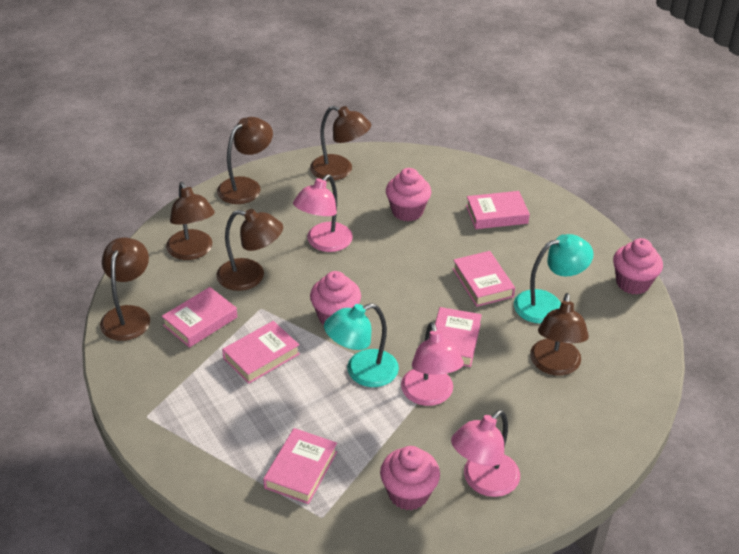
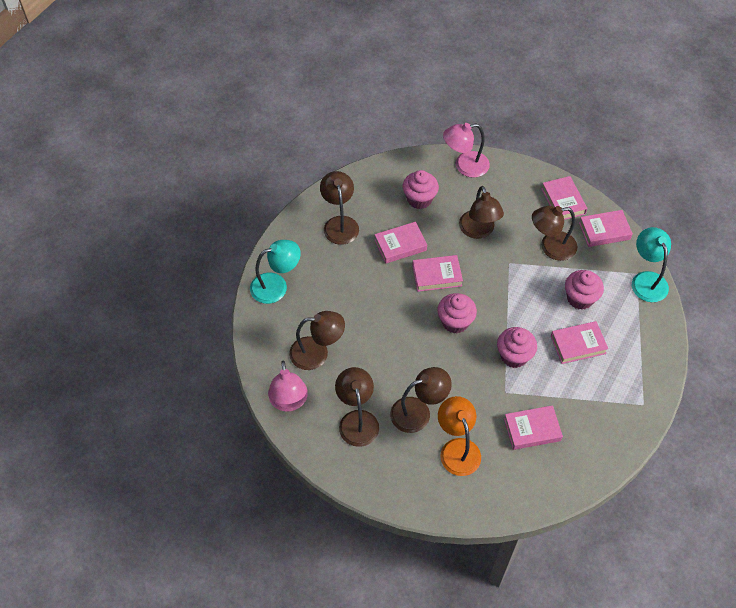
orange lamp: none = 0 -> [438,396,481,476] = 1
pink lamp: [293,174,353,252] [401,322,464,406] [451,410,520,497] = 3 -> [268,361,308,412] [443,123,490,178] = 2

